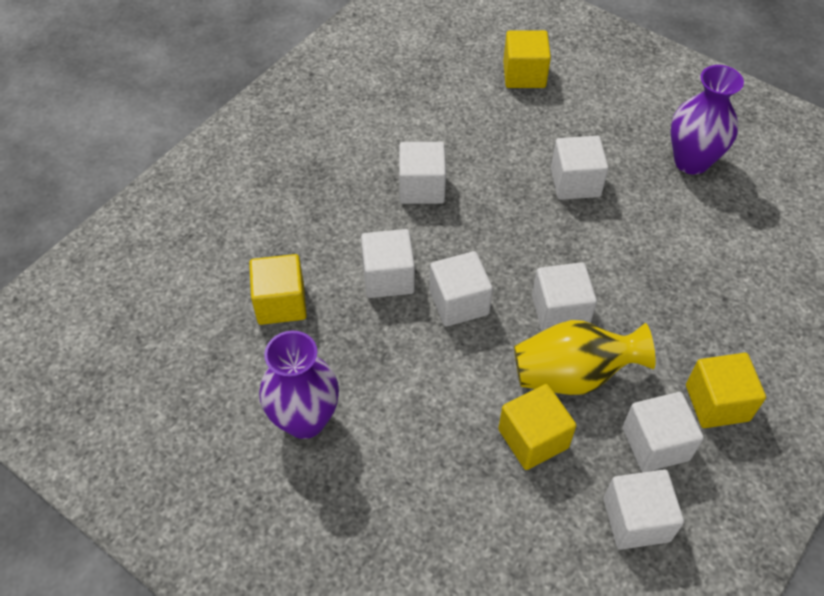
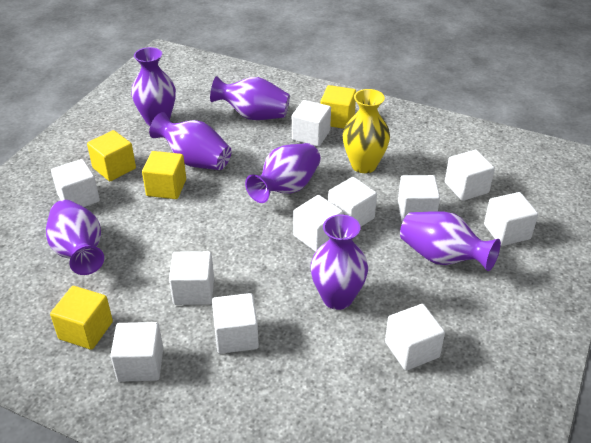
purple vase: [259,331,339,439] [671,65,744,175] = 2 -> [46,200,104,275] [131,47,176,126] [149,112,232,170] [210,76,290,120] [245,143,321,203] [311,214,368,310] [400,211,501,271] = 7
white cube: [361,229,415,298] [399,142,446,204] [430,251,493,327] [532,262,597,331] [551,136,608,200] [604,469,684,550] [623,392,704,472] = 7 -> [51,159,100,207] [110,322,163,382] [169,251,214,305] [212,293,259,354] [292,100,331,147] [293,195,343,252] [328,177,377,227] [385,304,445,371] [398,175,440,222] [445,150,495,201] [484,192,538,246] = 11

